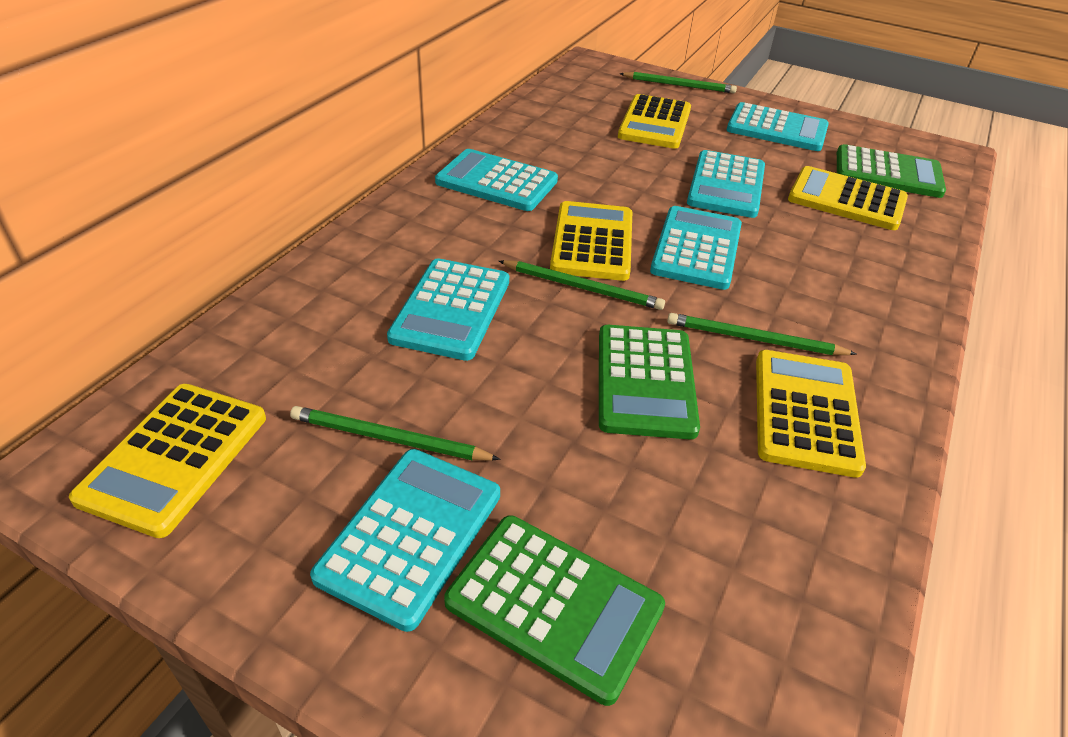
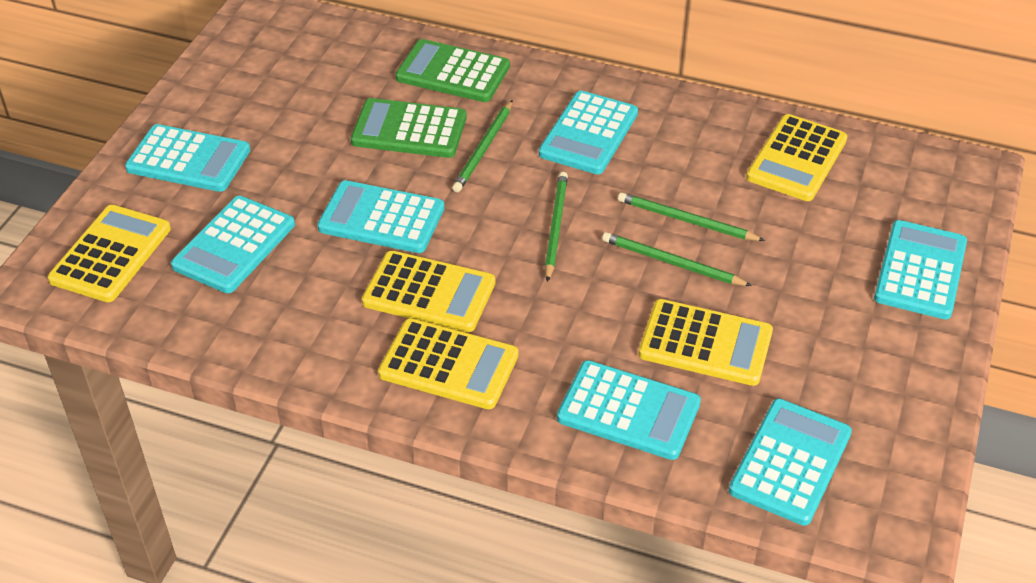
green calculator: [444,515,665,706] [599,325,700,439] [837,144,946,198] = 3 -> [351,98,467,158] [396,39,510,102] = 2
turquoise calculator: [310,449,500,632] [387,258,509,361] [435,149,558,211] [650,206,742,290] [687,150,765,218] [727,102,829,151] = 6 -> [125,124,250,192] [171,196,295,293] [317,180,444,253] [539,91,638,174] [557,360,701,460] [729,399,852,526] [874,220,967,319] = 7

